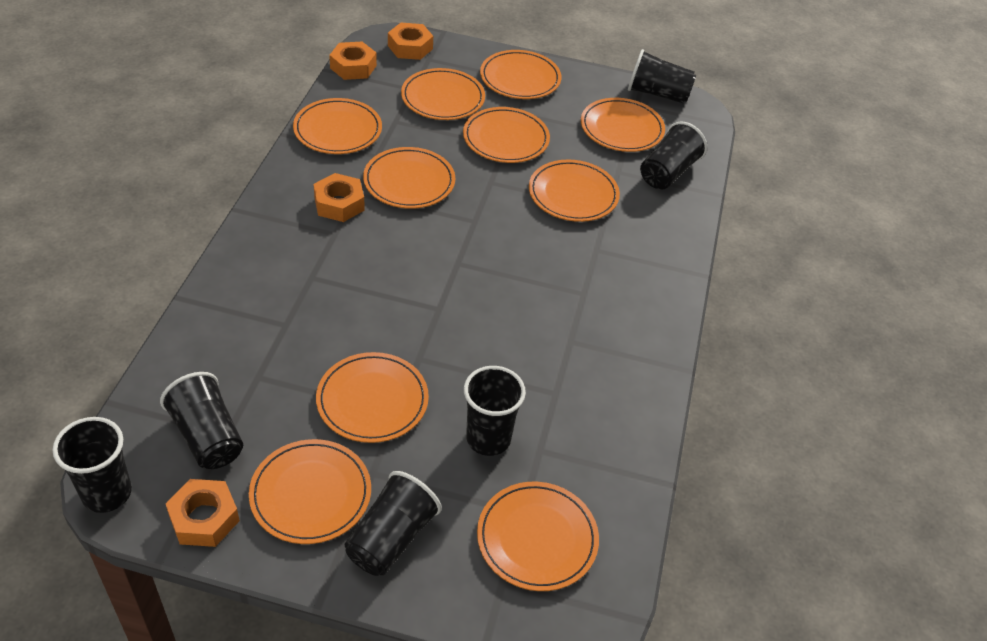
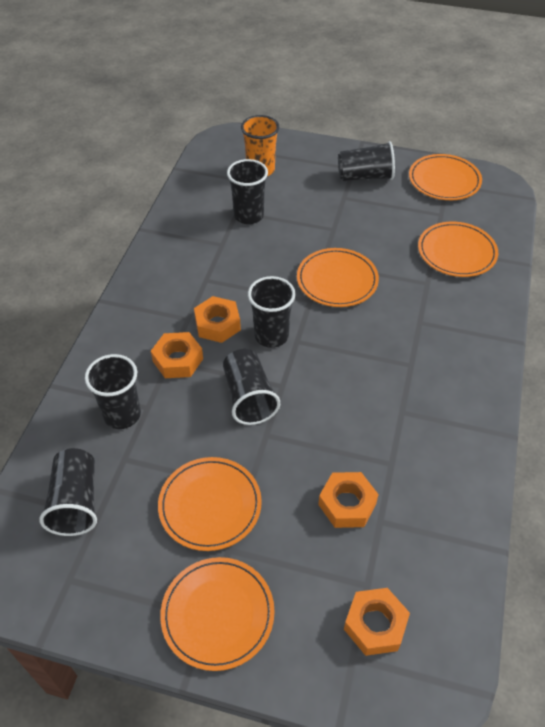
orange cup: none = 0 -> [241,115,280,176] = 1
orange plate: [249,439,371,544] [293,98,382,154] [316,352,429,443] [363,147,455,209] [401,68,485,120] [463,107,550,163] [477,482,599,591] [480,50,561,99] [529,160,620,222] [581,98,665,152] = 10 -> [158,457,262,551] [160,557,275,671] [297,248,379,307] [409,154,482,200] [418,222,498,277] = 5

